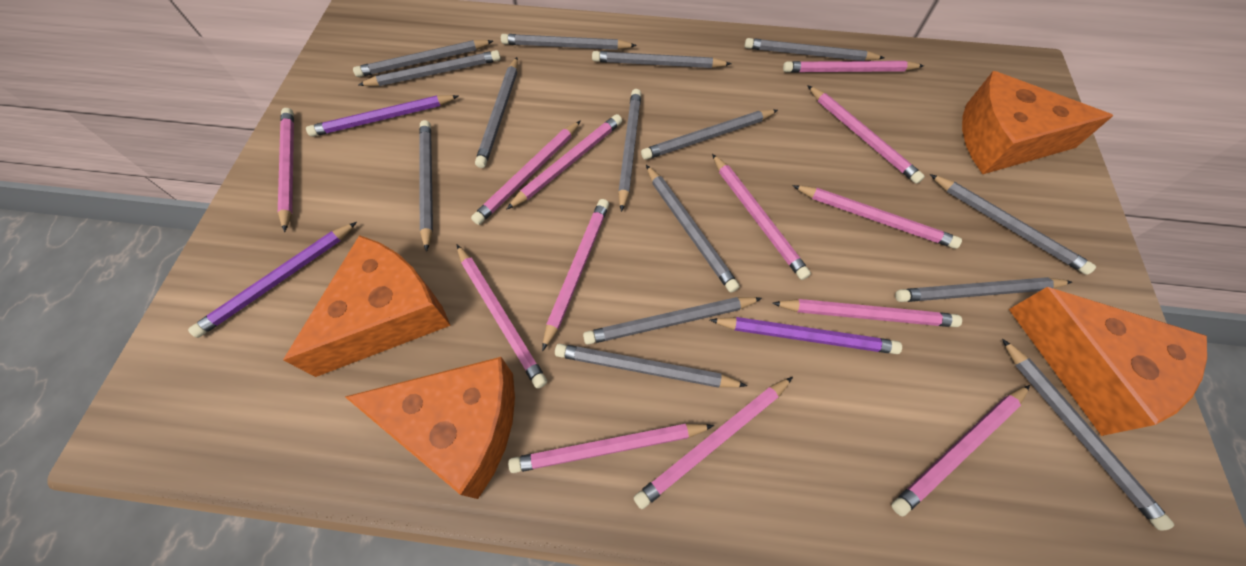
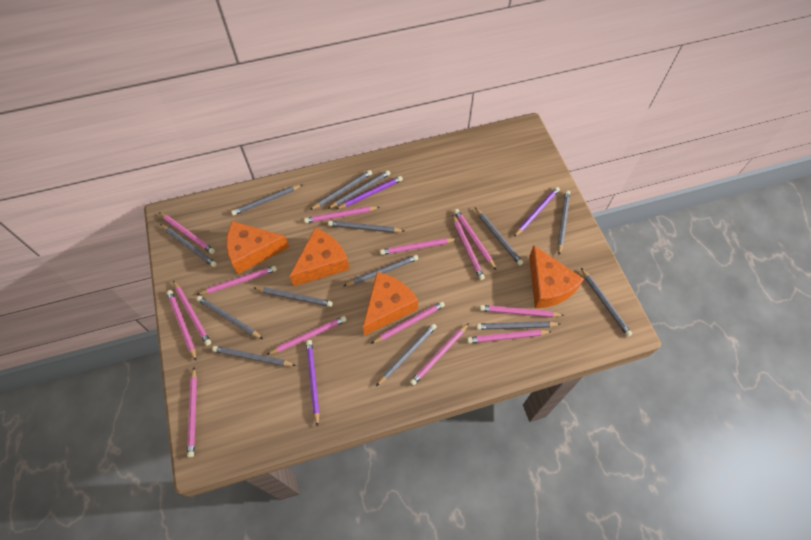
grey pencil: [353,40,493,77] [358,50,501,86] [419,120,433,252] [475,57,518,168] [501,34,637,50] [555,344,747,388] [583,297,762,345] [592,51,731,68] [618,89,641,212] [641,110,778,160] [646,165,740,293] [745,38,884,61] [895,277,1072,302] [930,174,1096,275] [1002,339,1174,531] = 15 -> [160,224,217,267] [196,296,263,339] [212,346,296,366] [231,185,302,216] [254,287,333,307] [310,170,372,210] [327,170,390,209] [328,221,404,233] [344,255,418,286] [376,323,437,386] [475,207,523,266] [476,321,560,330] [558,190,570,255] [581,268,632,337] = 14
pink pencil: [278,108,294,232] [457,245,547,389] [471,120,581,225] [506,114,622,210] [508,424,714,473] [542,199,609,351] [633,377,793,509] [712,154,811,280] [772,299,962,327] [783,61,924,72] [792,185,962,249] [808,86,925,184] [891,385,1030,516] = 13 -> [159,212,215,254] [167,290,196,361] [173,281,211,346] [187,367,197,458] [196,266,277,295] [266,316,347,355] [304,206,380,223] [371,301,445,344] [380,238,457,255] [410,323,469,386] [452,214,485,280] [454,209,496,270] [467,330,552,343] [480,305,564,317] = 14

